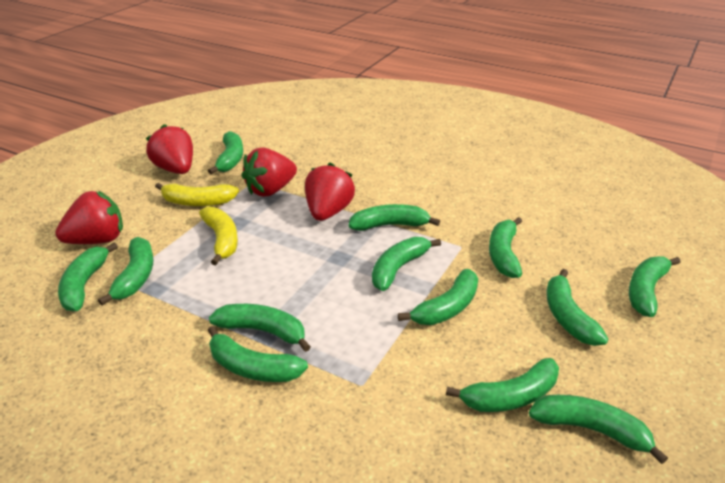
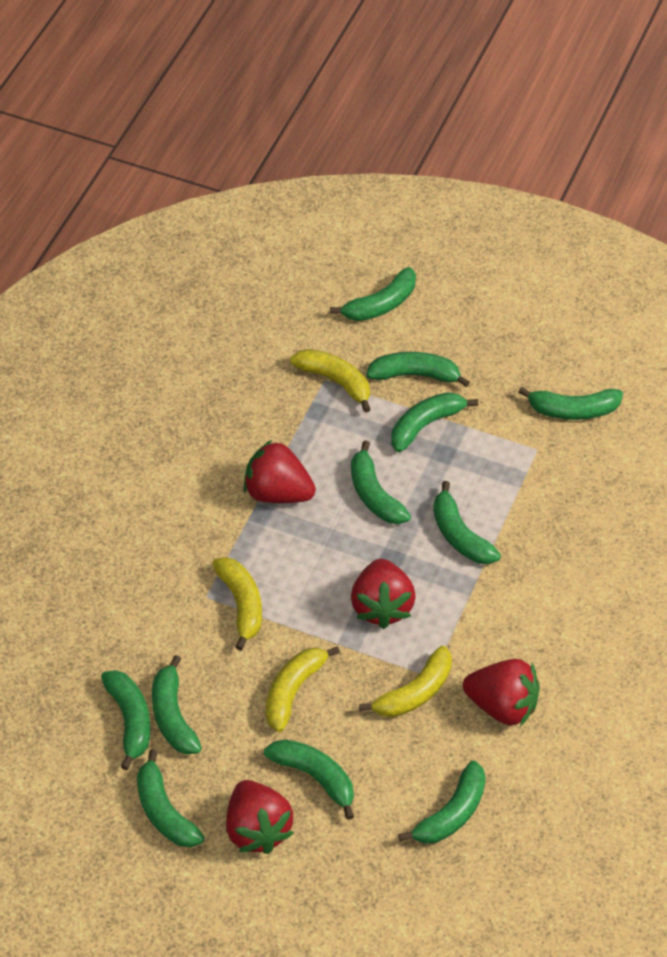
green banana: [58,243,118,312] [98,237,153,306] [208,131,243,174] [208,326,308,382] [209,304,311,352] [348,204,440,231] [372,237,441,291] [398,269,478,325] [446,358,559,412] [489,217,522,278] [529,395,668,464] [546,269,608,346] [629,256,681,317] = 13 -> [101,670,150,770] [137,749,205,848] [152,655,202,755] [264,739,354,820] [330,267,416,321] [351,440,411,524] [366,352,470,387] [391,392,478,452] [399,760,486,844] [433,481,501,564] [519,387,623,420] = 11
yellow banana: [155,183,239,206] [199,207,238,265] = 2 -> [212,557,262,650] [266,646,340,732] [290,349,371,413] [359,646,452,717] = 4

